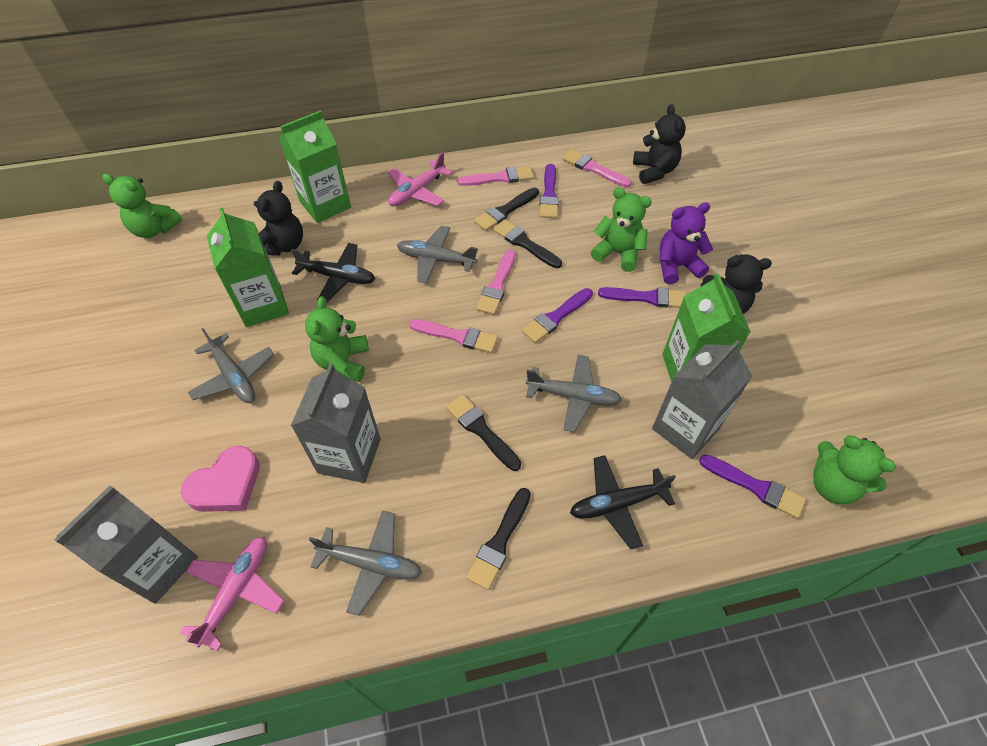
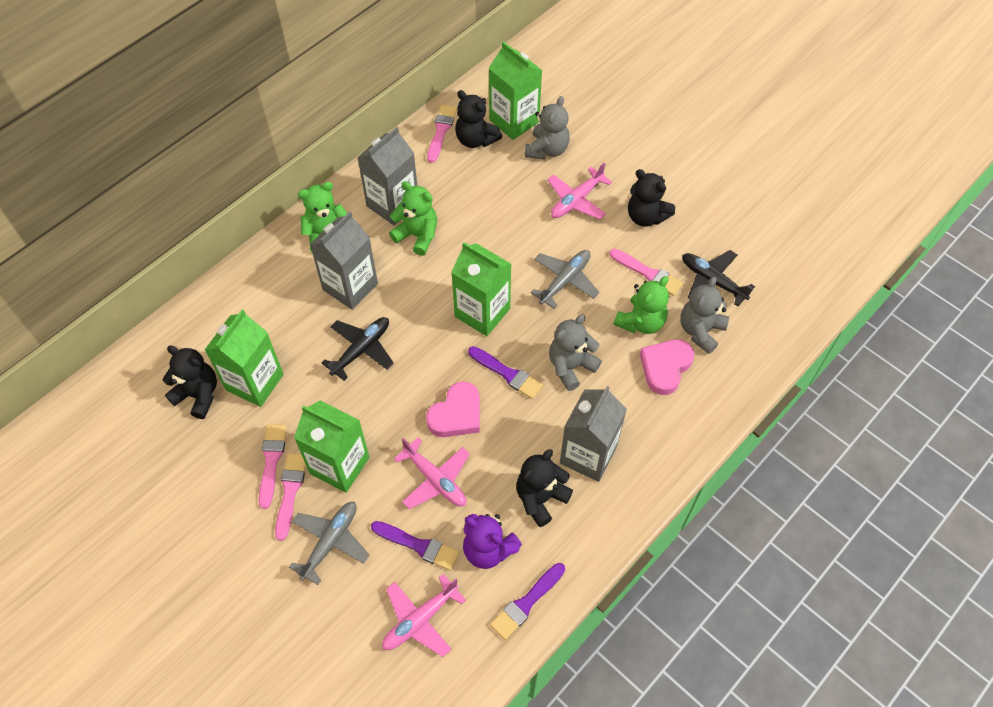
black brush: [446,394,521,471] [466,488,531,590] [474,188,539,231] [493,219,562,268] = 4 -> none = 0
black teddy bear: [254,181,303,256] [633,104,686,184] [701,254,772,314] = 3 -> [163,345,217,419] [455,90,502,148] [516,449,573,527] [628,169,675,226] = 4
green carton: [207,208,289,327] [279,110,351,223] [662,273,751,382] = 3 -> [205,309,284,407] [294,400,370,493] [451,242,511,336] [489,41,542,140] = 4
green teddy bear: [102,174,182,238] [305,296,369,382] [591,188,652,272] [813,435,896,504] = 4 -> [298,182,347,252] [389,181,437,256] [613,276,669,334] = 3
grey plane: [188,328,274,403] [309,510,422,616] [397,226,478,283] [526,355,622,432] = 4 -> [289,502,369,585] [530,250,599,309] = 2
grey teddy bear: none = 0 -> [525,96,570,159] [549,314,602,391] [680,277,729,354] = 3
pink heart: [181,446,260,512] = 1 -> [426,381,480,437] [640,339,694,395] = 2
pink plane: [180,537,284,651] [388,152,452,206] = 2 -> [382,574,466,657] [394,437,470,509] [547,163,612,219] = 3
purple brush: [522,288,593,343] [539,164,559,218] [598,287,686,308] [699,454,806,519] = 4 -> [371,521,459,571] [468,346,543,399] [490,563,565,640] = 3

